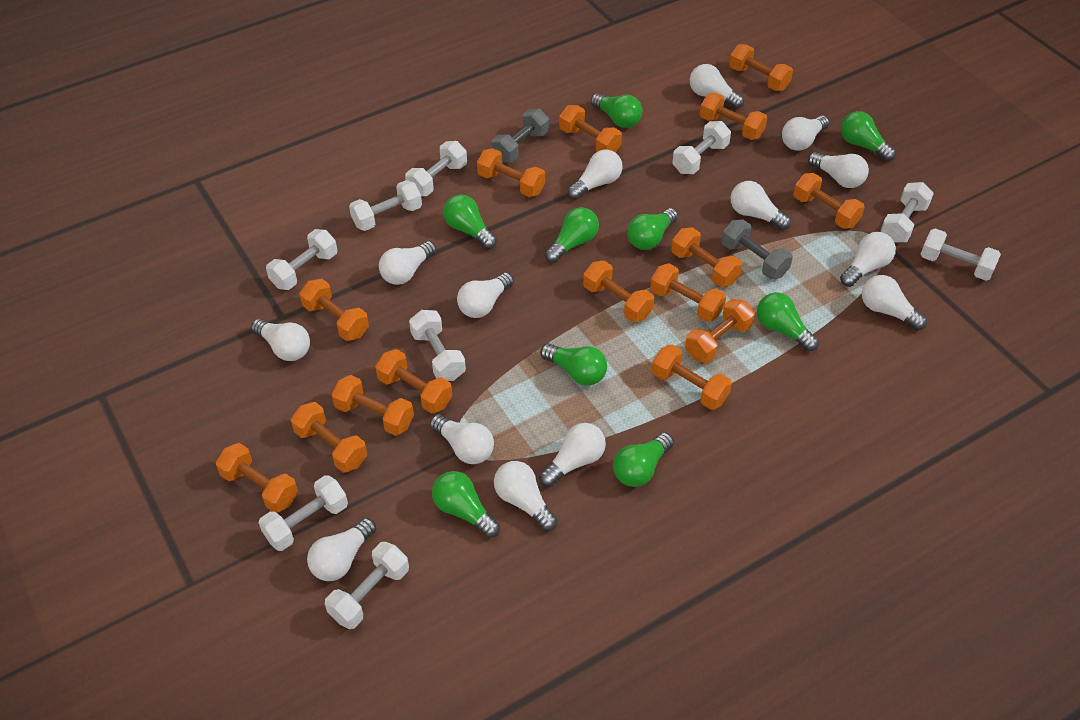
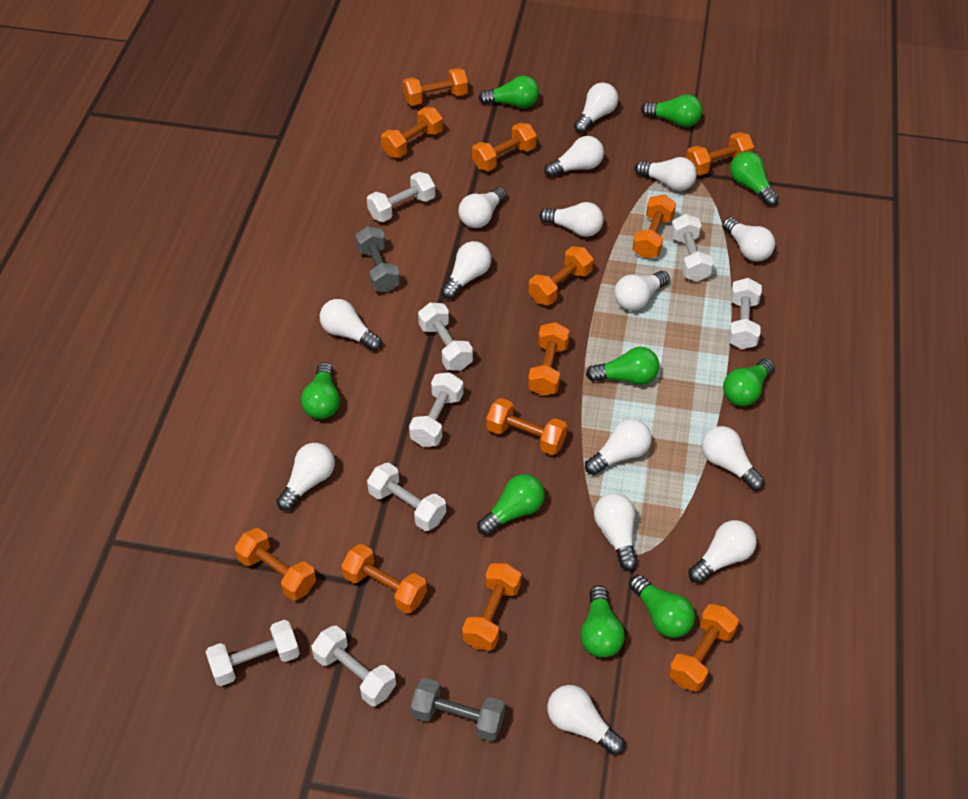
orange dumbbell: [216,443,298,513] [291,402,367,473] [300,279,369,341] [332,375,414,436] [375,349,452,414] [477,148,545,197] [559,105,622,152] [583,260,654,322] [650,263,726,322] [652,345,732,410] [671,227,742,287] [685,299,755,363] [700,93,767,140] [729,44,793,91] [793,173,865,229] = 15 -> [235,528,316,601] [341,544,427,614] [381,107,443,158] [403,68,468,106] [462,563,521,650] [472,123,537,171] [487,398,567,455] [528,322,570,396] [529,246,593,305] [632,194,676,259] [669,604,739,692] [686,132,754,176] = 12
white dumbbell: [259,475,348,551] [266,229,338,290] [325,542,409,629] [349,180,422,231] [405,141,467,196] [409,310,466,381] [672,121,731,174] [880,182,934,242] [920,228,1001,281] = 9 -> [206,620,300,686] [311,625,396,706] [367,172,435,222] [367,462,446,531] [409,372,463,447] [418,303,473,371] [671,214,714,282] [728,278,762,349] = 8
white light bulb: [251,318,310,361] [307,518,376,581] [379,241,436,285] [430,414,494,464] [457,273,514,318] [494,461,557,531] [539,423,606,487] [568,150,623,200] [690,64,744,109] [730,181,791,230] [782,116,829,151] [808,152,869,188] [840,232,896,287] [862,275,927,331] = 14 -> [277,443,335,511] [320,299,382,351] [441,241,491,299] [459,187,507,228] [539,202,604,237] [544,136,604,178] [547,685,625,755] [574,83,618,133] [585,419,651,475] [594,493,638,570] [614,271,670,311] [635,157,697,191] [688,520,757,583] [702,426,765,490] [722,217,775,262] = 15

